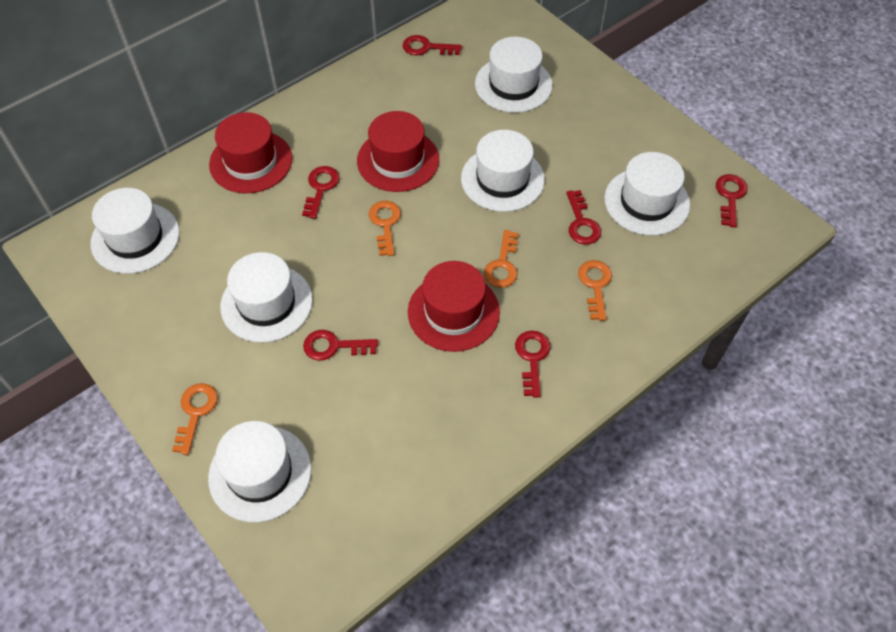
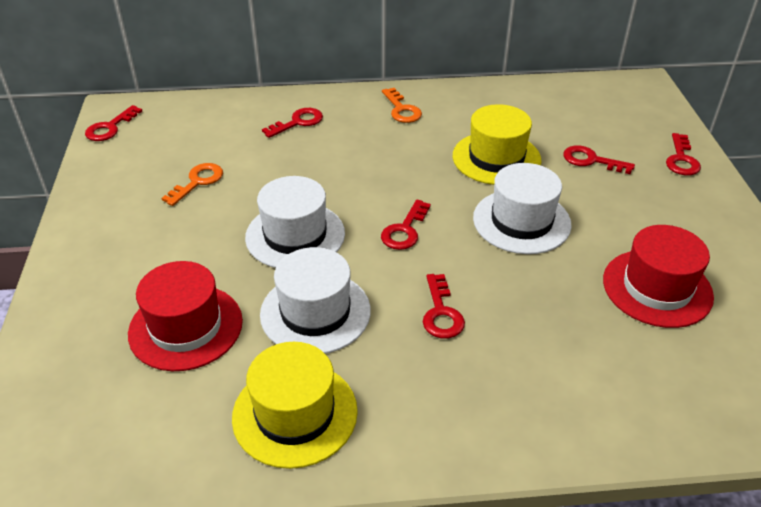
orange key: [172,383,218,455] [369,201,401,256] [484,230,518,288] [578,260,612,321] = 4 -> [161,163,223,206] [382,88,422,123] = 2
red hat: [209,112,292,193] [357,111,439,192] [408,261,500,352] = 3 -> [128,261,243,371] [603,225,714,328] = 2
white hat: [91,188,180,274] [208,421,311,522] [220,252,313,343] [461,130,545,212] [475,37,553,113] [604,152,690,236] = 6 -> [245,176,345,268] [260,247,371,354] [473,163,572,254] = 3
yellow hat: none = 0 -> [232,342,358,469] [453,104,542,185] = 2

